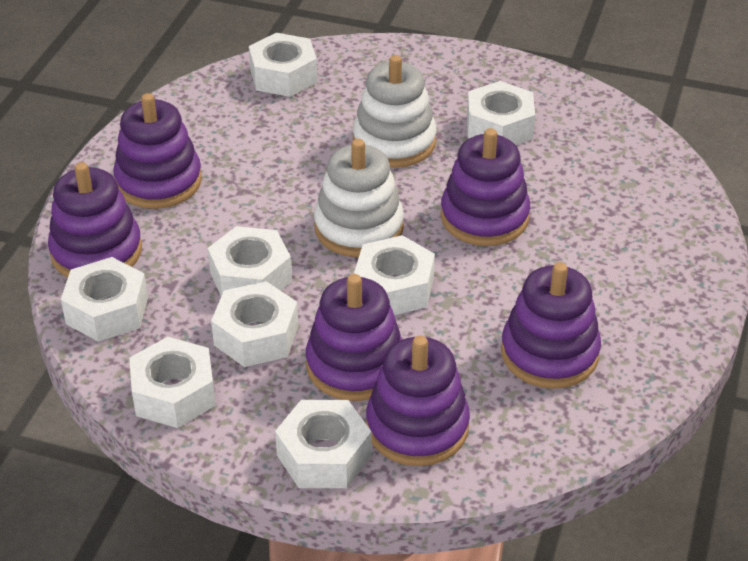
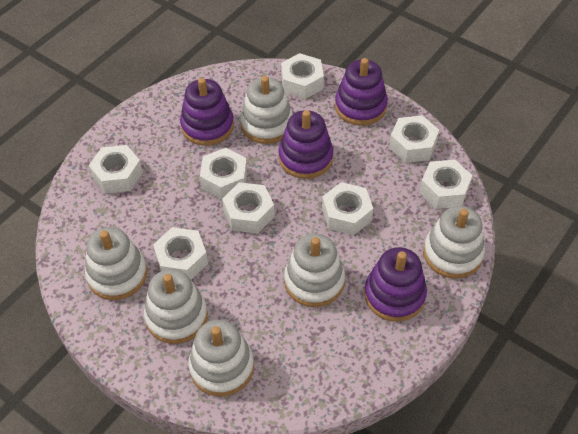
purple stacking toy: [48,162,142,278] [113,93,202,209] [306,274,402,401] [366,336,470,466] [441,128,530,246] [501,262,601,389] = 6 -> [180,78,234,146] [279,110,333,179] [335,58,388,126] [364,247,427,322] = 4
white stacking toy: [314,139,404,257] [353,55,437,168] = 2 -> [85,227,147,300] [144,269,208,344] [188,320,254,397] [240,76,293,144] [284,233,345,307] [423,206,485,279] = 6

